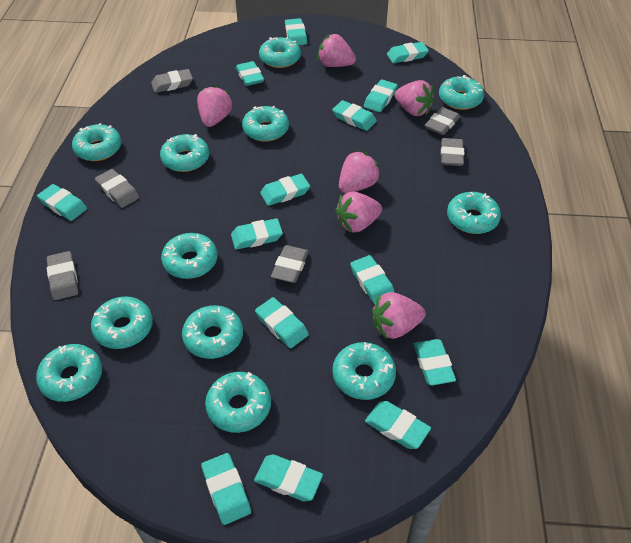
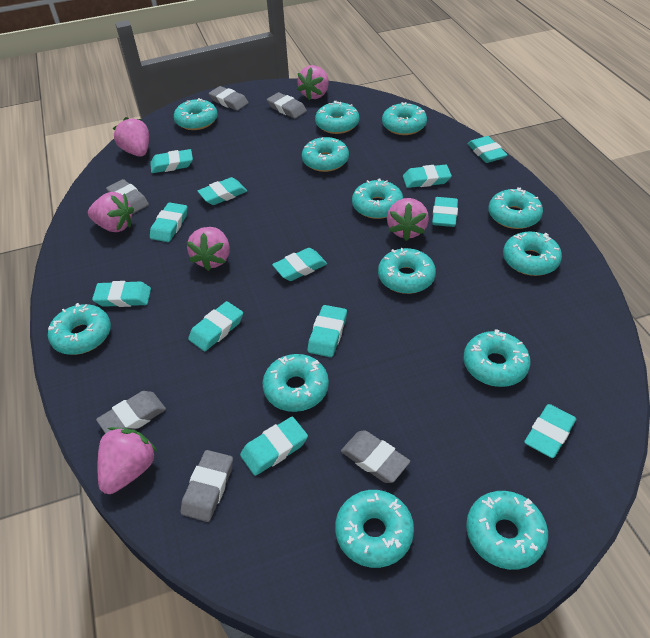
turquoise donut: [36,344,102,402] [72,123,122,161] [91,296,153,349] [160,134,209,172] [161,233,218,279] [182,305,243,359] [205,372,271,433] [242,106,289,142] [259,37,301,68] [332,342,396,400] [439,75,484,110] [447,192,501,234] = 12 -> [48,303,111,355] [174,98,218,130] [262,354,329,412] [302,137,349,172] [315,101,359,134] [335,490,414,568] [352,178,403,219] [378,248,436,294] [382,102,427,135] [463,330,531,387] [466,491,548,570] [488,187,543,229] [503,232,562,276] = 13
turquoise eraser: [37,184,87,221] [201,453,251,525] [231,218,283,250] [236,61,264,86] [254,454,323,501] [255,297,309,348] [260,174,310,206] [285,18,307,45] [332,100,377,131] [350,255,395,304] [364,80,397,112] [365,401,431,449] [387,42,429,63] [414,339,456,386] = 14 -> [92,281,151,307] [150,149,193,173] [150,202,188,242] [188,301,243,351] [198,177,247,205] [240,417,308,476] [272,248,327,281] [308,305,347,357] [403,165,452,188] [432,197,458,227] [468,136,507,163] [524,404,576,458] = 12

